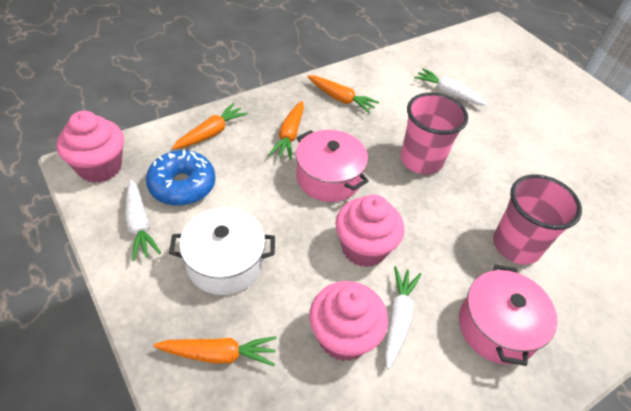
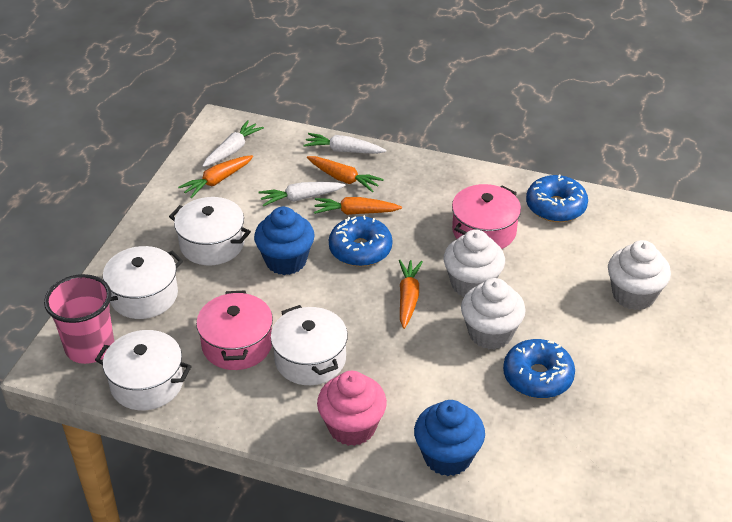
blue cupcake: none = 0 -> [254,207,315,275] [414,400,485,476] = 2
blue donut: [146,150,215,206] = 1 -> [329,215,392,267] [503,339,575,398] [526,174,588,222] = 3
pink cup: [401,92,468,175] [493,174,582,265] = 2 -> [44,274,114,364] = 1
pink cupcake: [56,111,124,183] [309,281,388,361] [335,194,404,267] = 3 -> [317,371,387,446] = 1
white cupcake: none = 0 -> [444,230,505,297] [461,278,526,350] [608,240,671,310] = 3
white pot: [169,207,275,295] = 1 -> [95,330,192,410] [103,246,183,319] [169,197,251,265] [270,305,348,385] = 4

